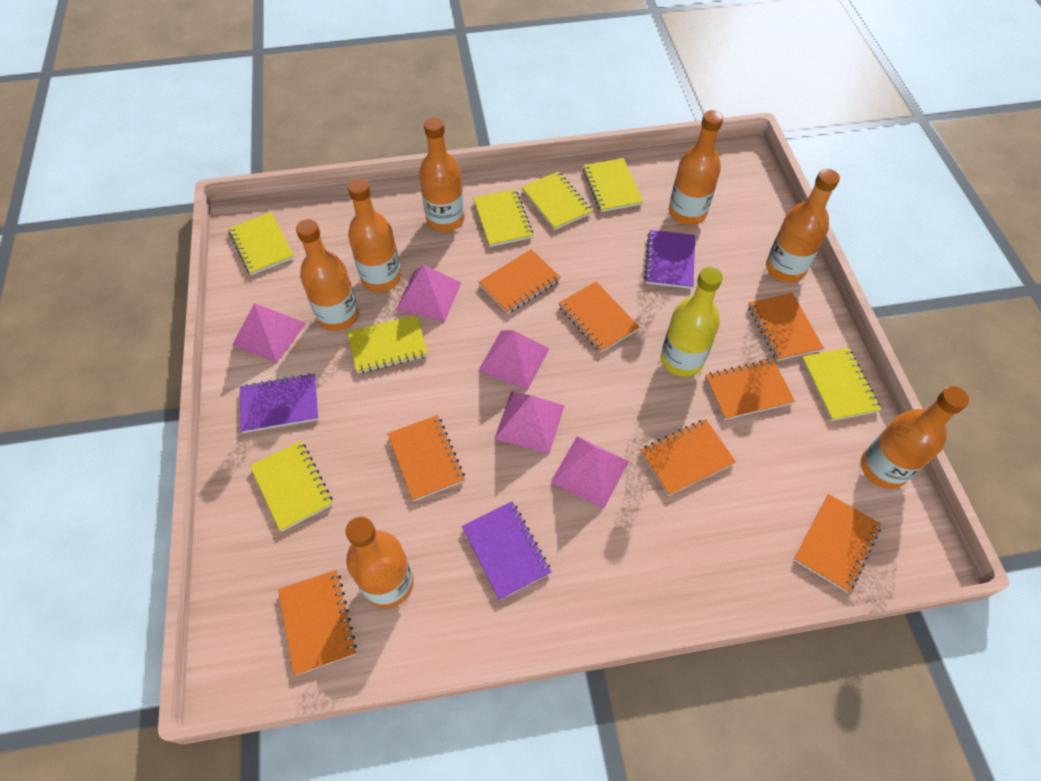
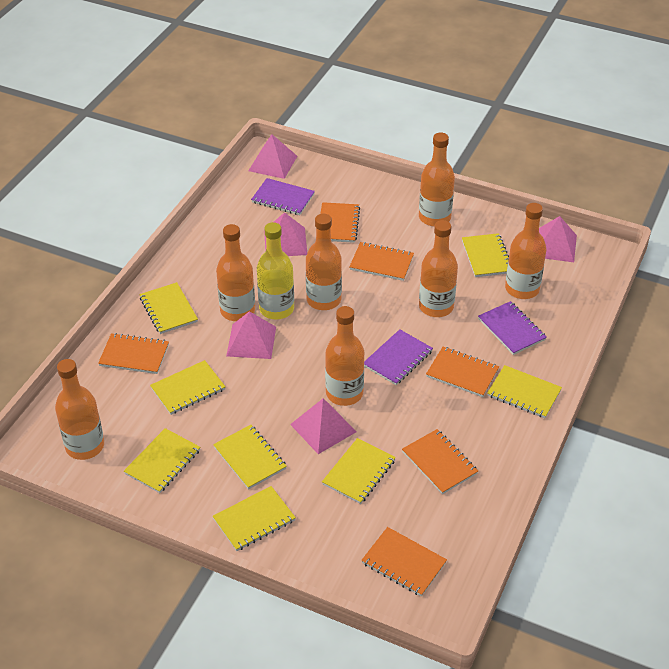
orange notebook: [278,570,357,675] [388,415,465,501] [478,249,561,314] [558,281,640,352] [640,419,736,496] [705,359,795,420] [748,293,824,361] [794,494,882,592] = 8 -> [98,333,169,374] [321,202,360,243] [349,242,414,281] [361,527,447,596] [402,429,478,494] [426,347,499,397] = 6
yellow notebook: [228,212,294,275] [250,441,333,532] [347,315,428,373] [473,189,533,247] [522,171,592,230] [583,158,643,212] [801,348,881,421] = 7 -> [124,428,200,493] [139,282,198,334] [150,360,226,415] [213,425,287,489] [213,486,296,551] [322,438,396,504] [462,233,509,277] [487,365,562,418] = 8

